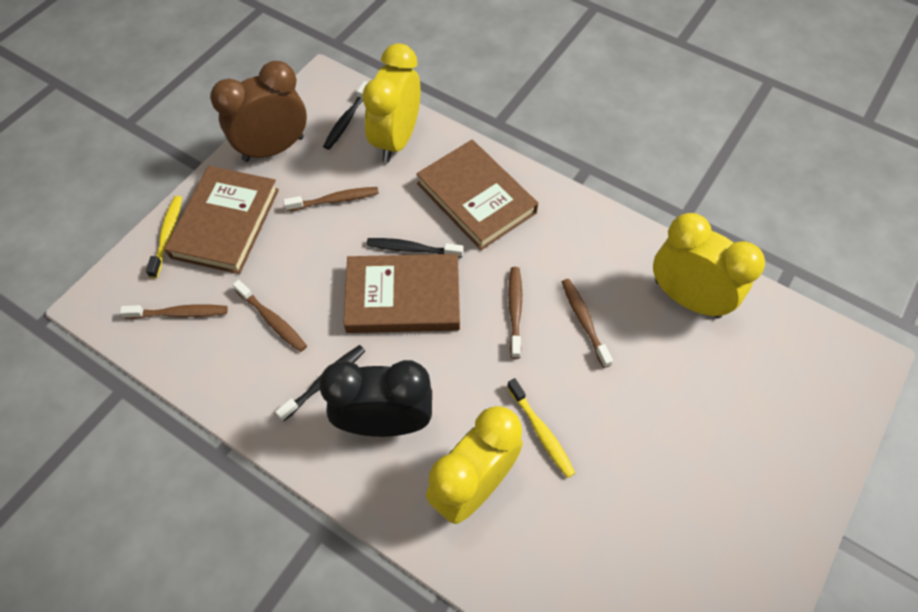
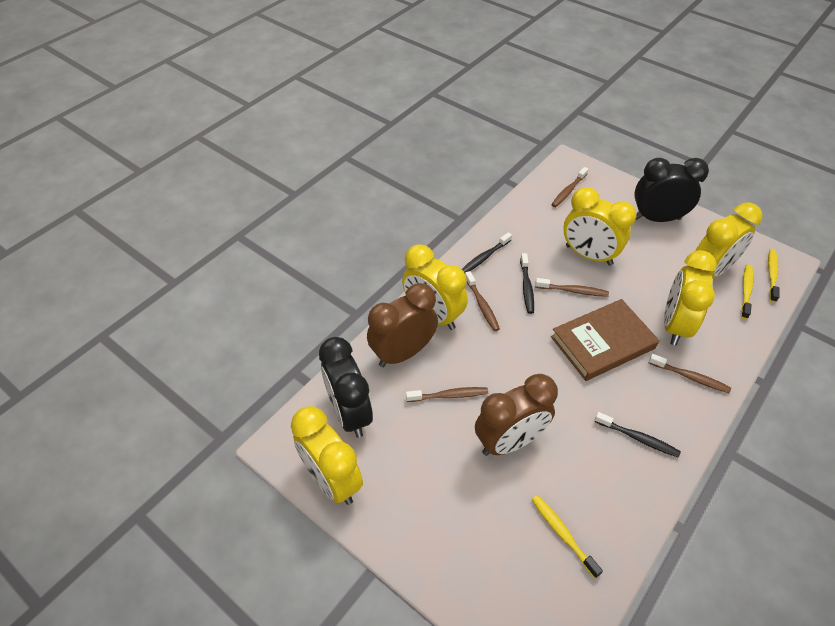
black clock: [319,360,432,437] = 1 -> [319,337,373,438] [634,158,709,222] = 2
brown book: [164,166,279,274] [343,254,460,333] [416,140,538,250] = 3 -> [551,299,659,381] = 1
brown clock: [210,61,307,162] = 1 -> [367,283,438,367] [475,374,558,456] = 2
yellow clock: [362,43,421,162] [426,406,523,524] [653,213,765,318] = 3 -> [291,406,363,505] [402,245,468,330] [563,187,636,266] [664,250,717,346] [695,203,762,278] = 5
yellow toothbrush: [146,196,182,278] [507,378,575,478] = 2 -> [531,495,603,578] [741,264,753,319] [768,249,780,302] = 3

